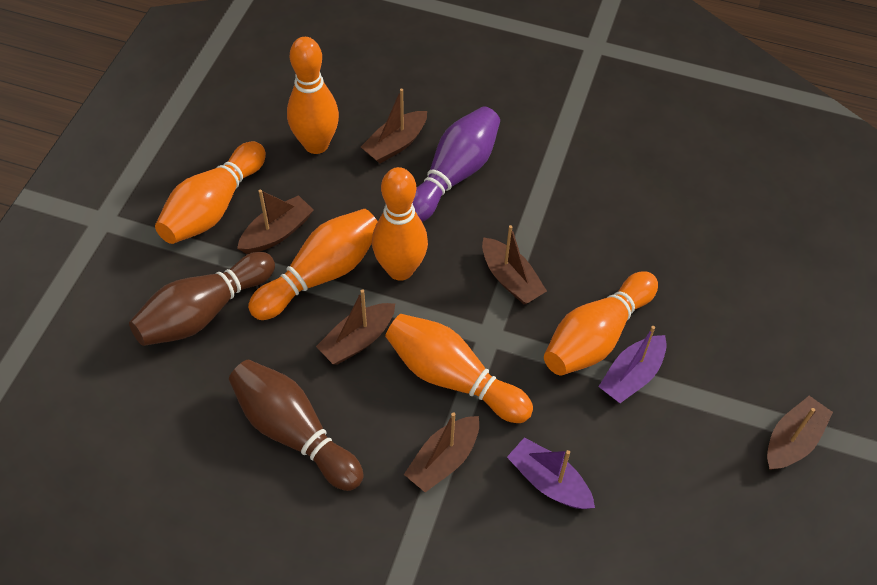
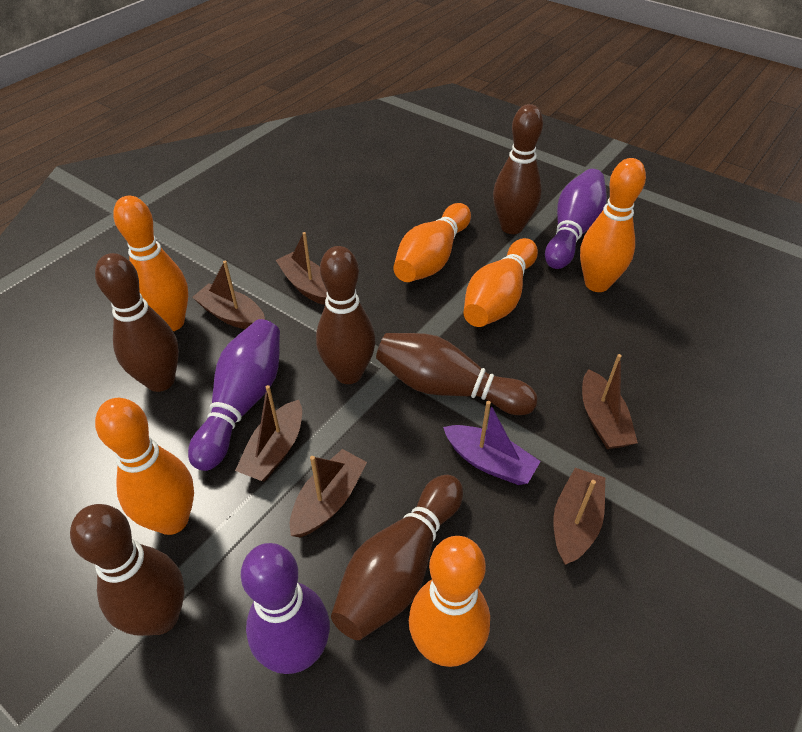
brown bowling pin: [129,252,275,346] [229,360,364,491] = 2 -> [70,504,184,636] [95,253,179,392] [316,246,375,384] [331,475,463,640] [376,333,538,415] [493,104,543,234] = 6
purple boat: [507,437,595,509] [598,326,667,403] = 2 -> [443,401,541,485] = 1
purple bowling pin: [412,106,500,222] = 1 -> [188,319,280,471] [241,543,330,674] [545,169,607,269] = 3

